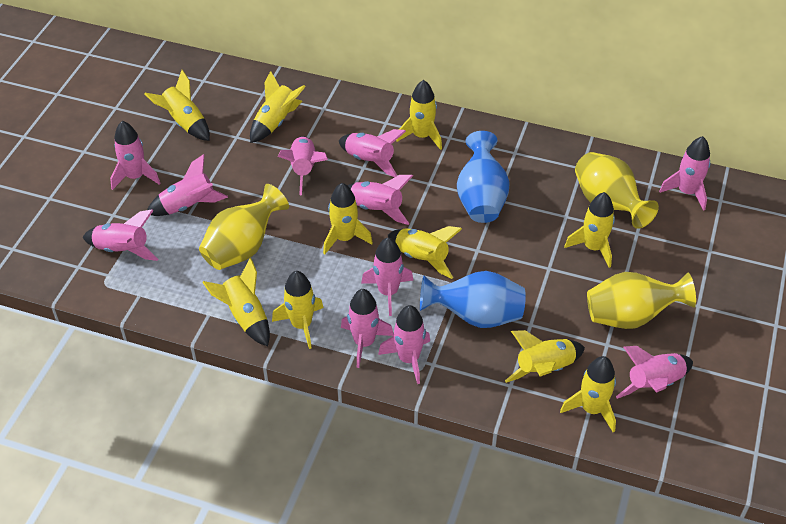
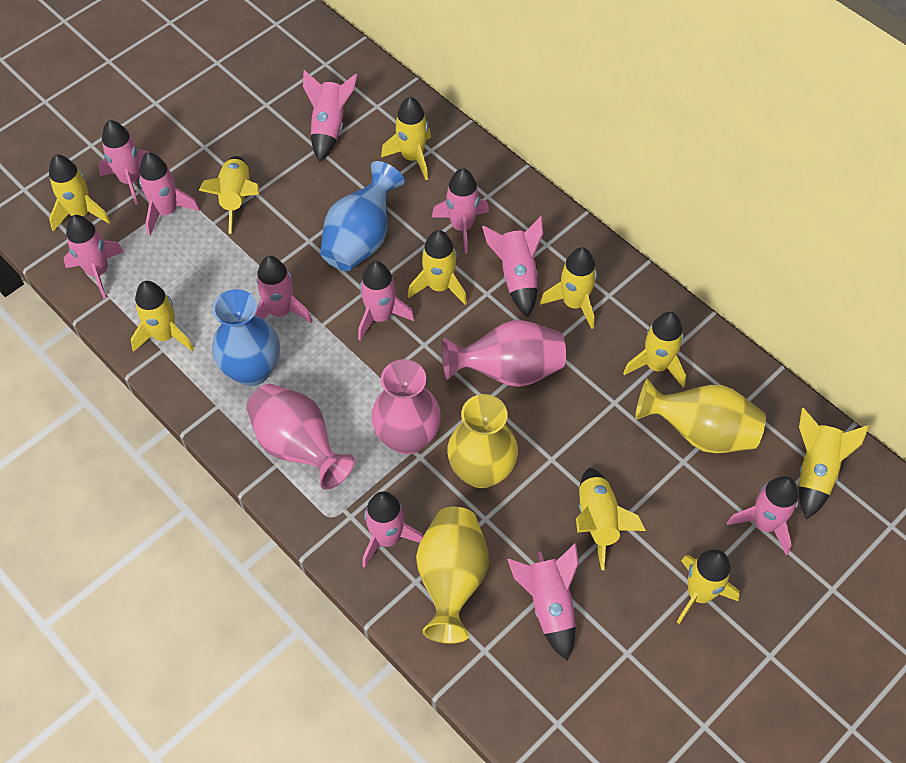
pink vase: none = 0 -> [246,384,355,490] [371,359,441,455] [442,320,566,387] = 3

